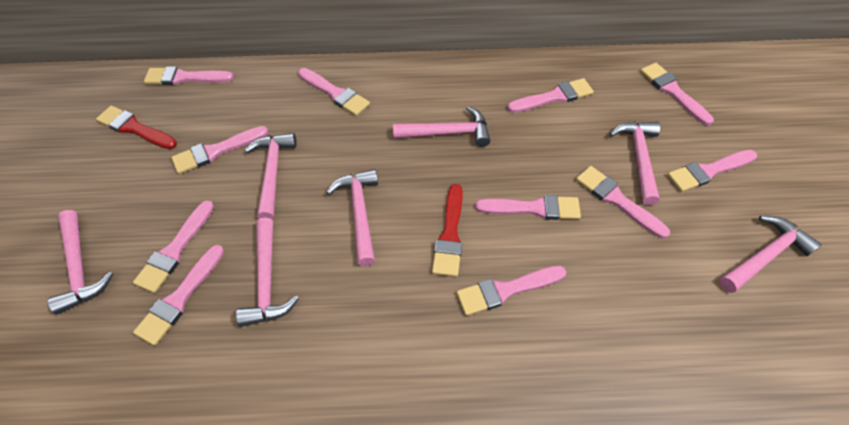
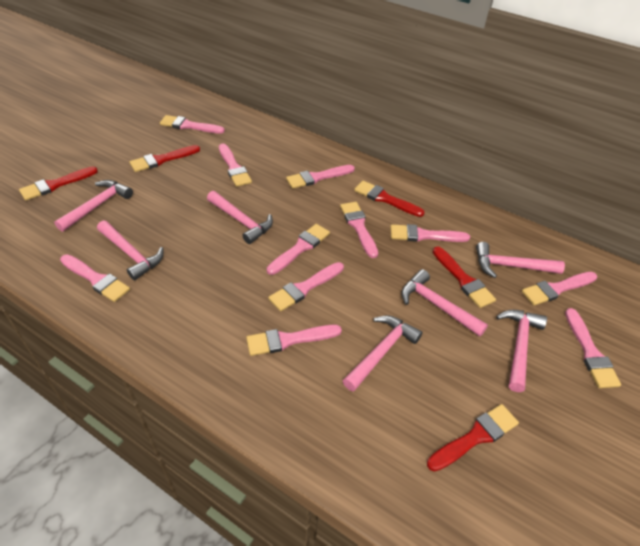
red brush: [96,106,177,149] [432,184,463,277] = 2 -> [19,166,98,200] [130,145,200,172] [354,181,425,217] [427,404,519,472] [433,246,496,308] = 5

